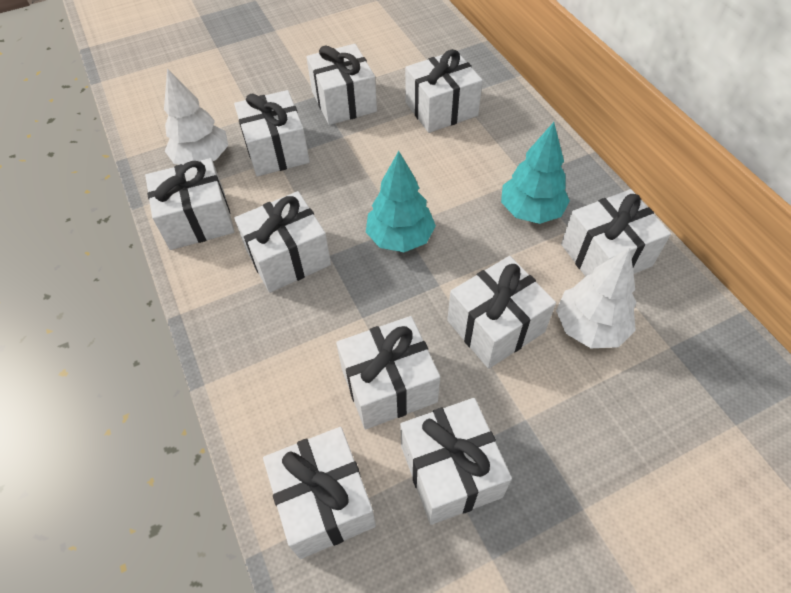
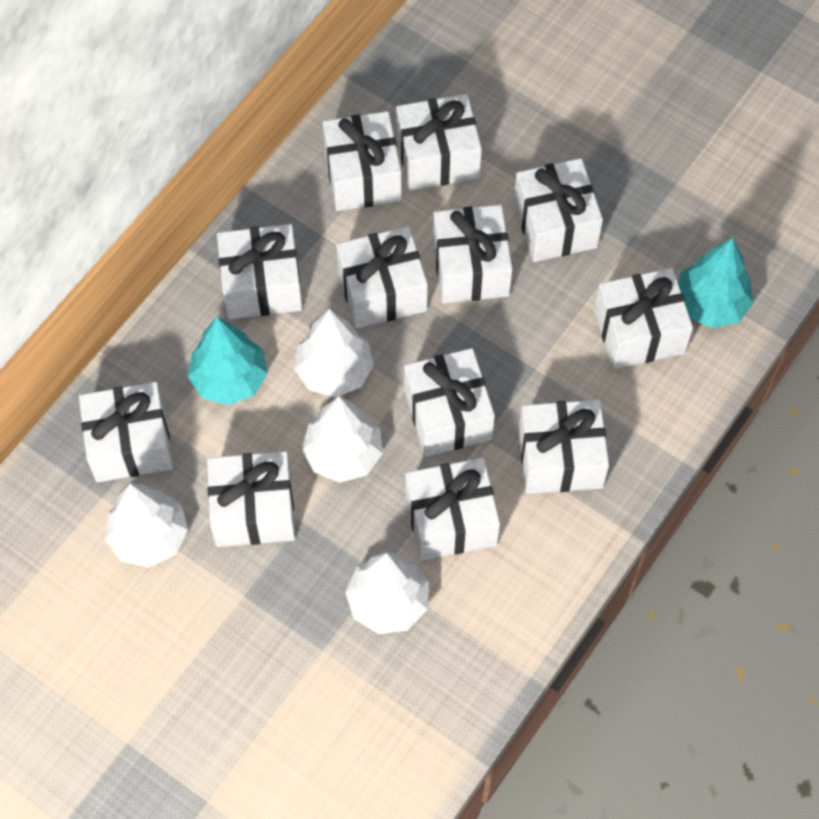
white gift: [145,158,235,250] [234,90,310,177] [234,191,331,293] [263,427,376,559] [306,44,377,125] [336,316,440,430] [400,398,512,525] [405,49,483,133] [447,256,556,369] [561,189,671,277] = 10 -> [79,382,173,482] [207,451,295,547] [217,224,302,319] [323,111,402,211] [336,226,428,329] [396,94,482,190] [404,348,495,457] [406,458,500,560] [433,205,512,304] [514,158,603,262] [519,400,609,494] [594,268,693,369] = 12
white tree: [164,69,228,165] [556,248,637,348] = 2 -> [105,484,188,567] [294,309,374,397] [302,396,383,483] [345,551,429,634] = 4

